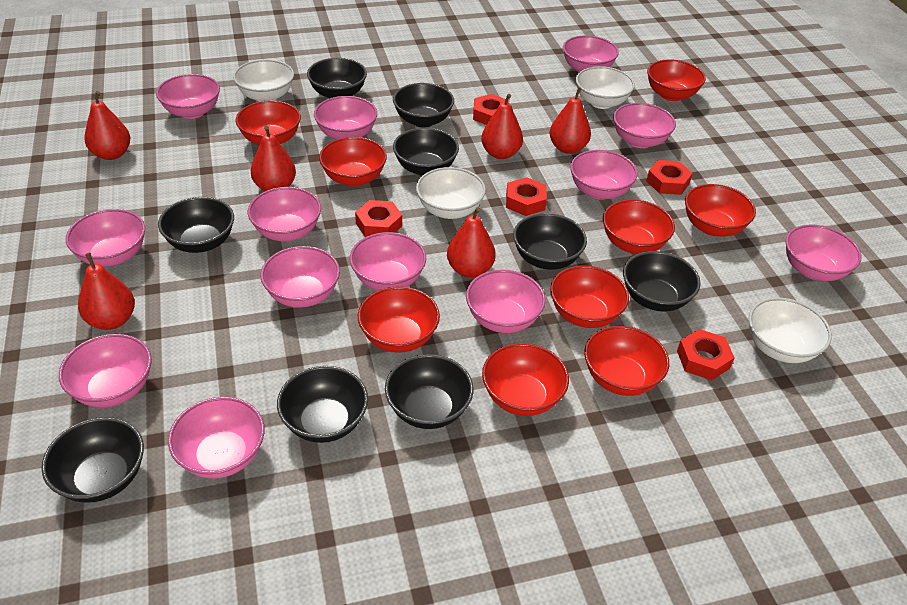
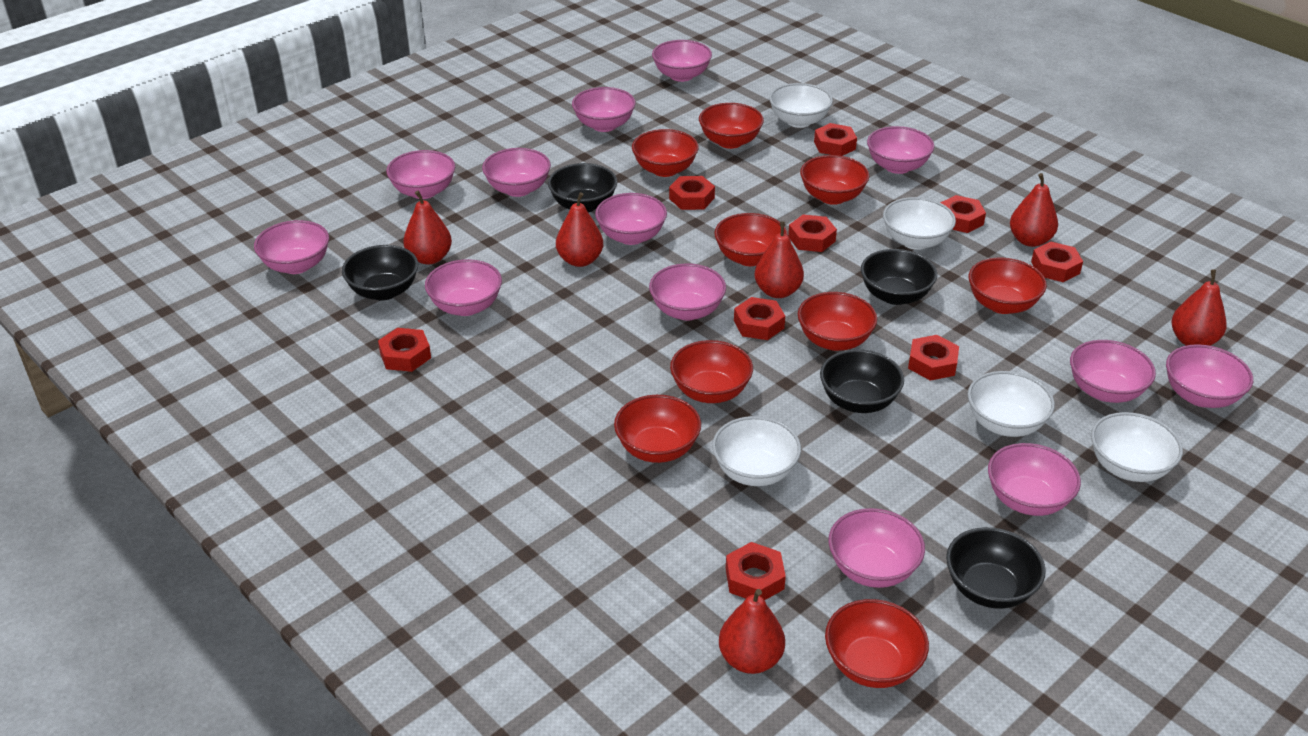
black bowl: [41,417,144,503] [158,197,234,253] [277,366,368,443] [307,58,367,99] [385,354,473,429] [393,83,454,128] [393,128,459,176] [513,213,587,270] [623,251,701,311] = 9 -> [342,245,418,301] [548,163,617,213] [820,349,904,413] [861,249,937,305] [946,527,1046,609] = 5
red nut: [355,200,402,237] [473,94,509,125] [506,177,547,216] [646,160,693,195] [677,329,735,380] = 5 -> [378,328,431,372] [669,176,715,210] [726,542,786,600] [734,297,785,340] [788,214,837,252] [814,123,857,156] [908,335,959,381] [940,195,986,233] [1031,242,1083,282] = 9
white bowl: [233,59,294,102] [416,167,486,219] [576,66,635,109] [749,298,832,363] = 4 -> [712,416,801,486] [769,83,833,128] [883,197,956,250] [968,371,1055,437] [1091,412,1183,482] = 5

